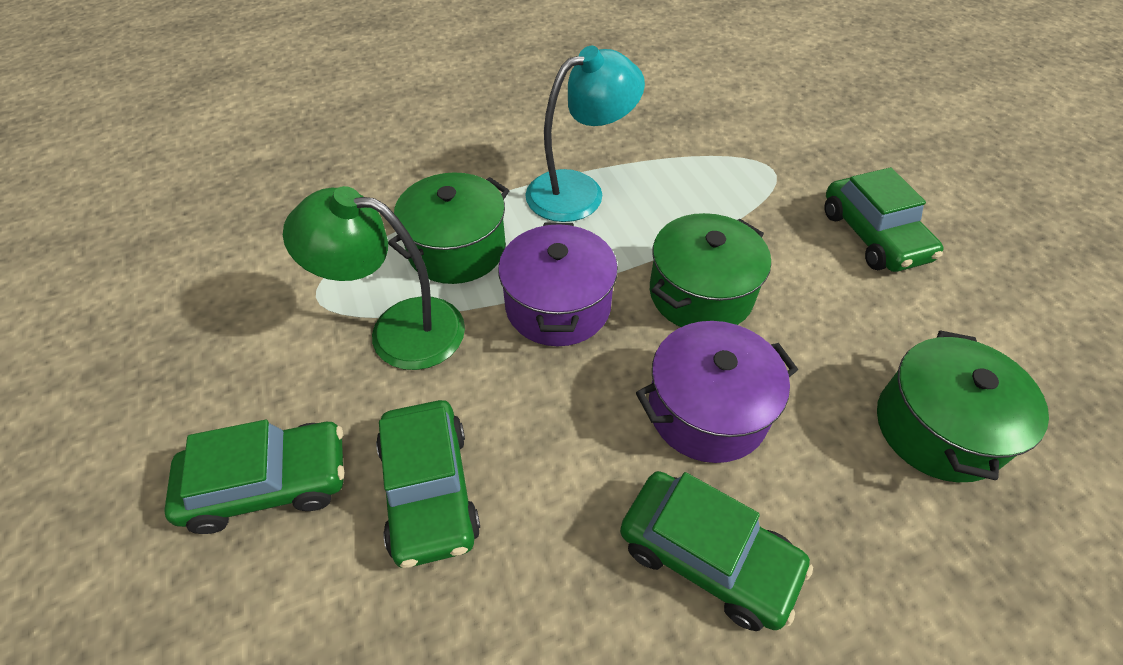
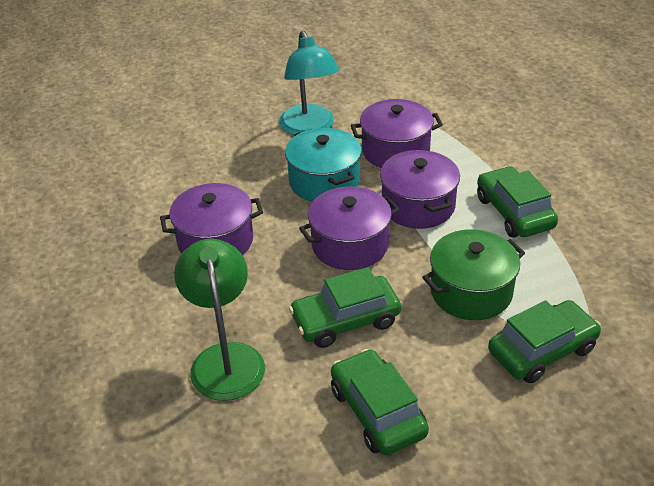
green pot: [388,172,509,284] [650,213,771,327] [877,330,1049,482] = 3 -> [422,229,525,320] = 1
purple pot: [498,223,618,346] [636,321,798,463] = 2 -> [160,183,263,255] [299,186,399,270] [351,99,443,168] [380,150,460,229] = 4
turquoise pot: none = 0 -> [285,128,362,202] = 1

